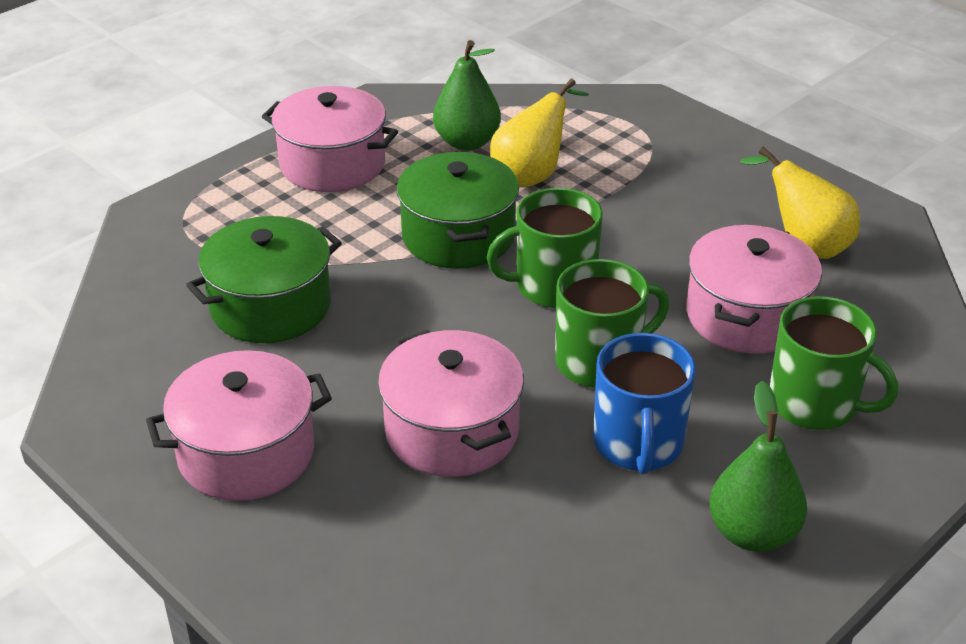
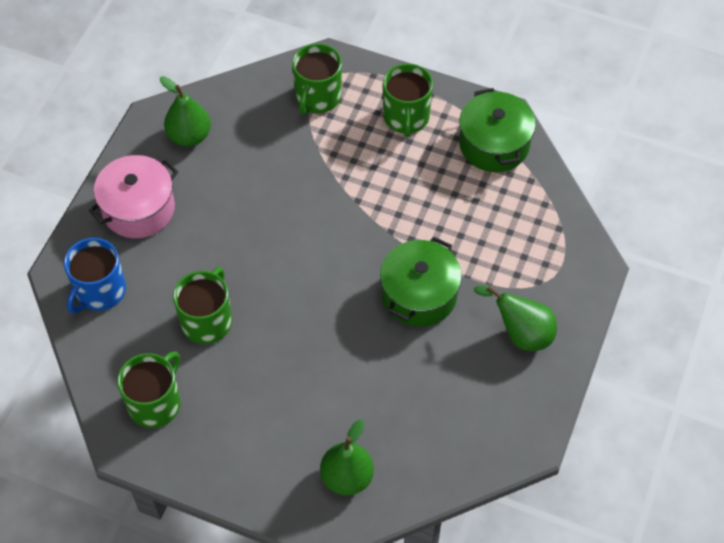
green mug: [487,188,603,308] [555,259,669,388] [770,296,898,430] = 3 -> [117,351,181,428] [173,267,232,344] [292,43,342,115] [383,63,433,138] = 4
green pear: [433,40,501,151] [709,381,807,552] = 2 -> [160,76,211,147] [320,419,374,496] [474,286,557,351] = 3
pink pot: [146,350,332,501] [262,86,398,192] [378,330,524,477] [686,225,822,354] = 4 -> [89,155,178,238] = 1
yellow pear: [490,78,589,188] [740,147,860,259] = 2 -> none = 0

